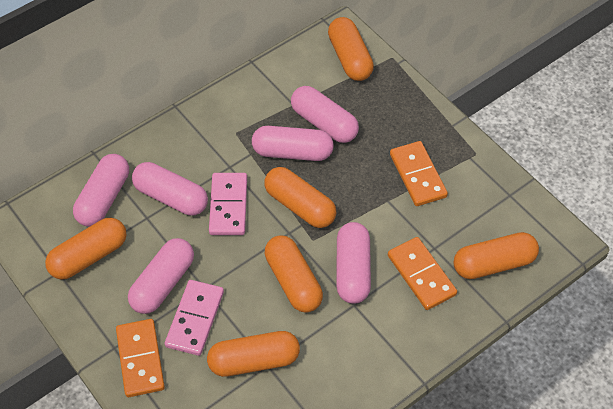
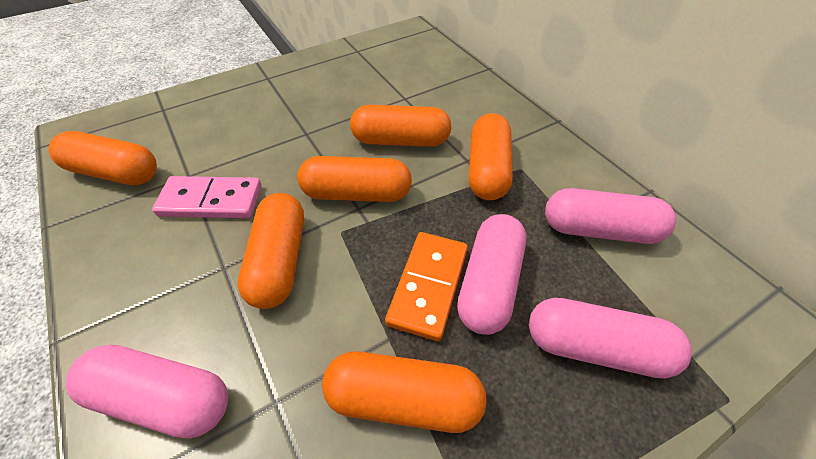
orange domino: [116,319,165,397] [388,237,457,310] [390,141,448,206] = 3 -> [385,232,468,341] = 1
pink capsule: [73,154,129,227] [128,238,194,314] [132,162,208,216] [252,126,334,161] [291,86,359,143] [336,222,371,304] = 6 -> [66,345,228,439] [457,214,526,335] [529,298,692,379] [545,188,676,244] = 4
pink domino: [165,280,224,356] [209,173,247,235] = 2 -> [152,176,261,218] = 1

